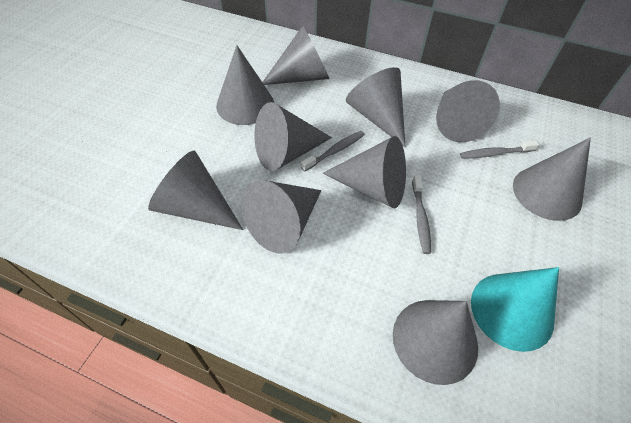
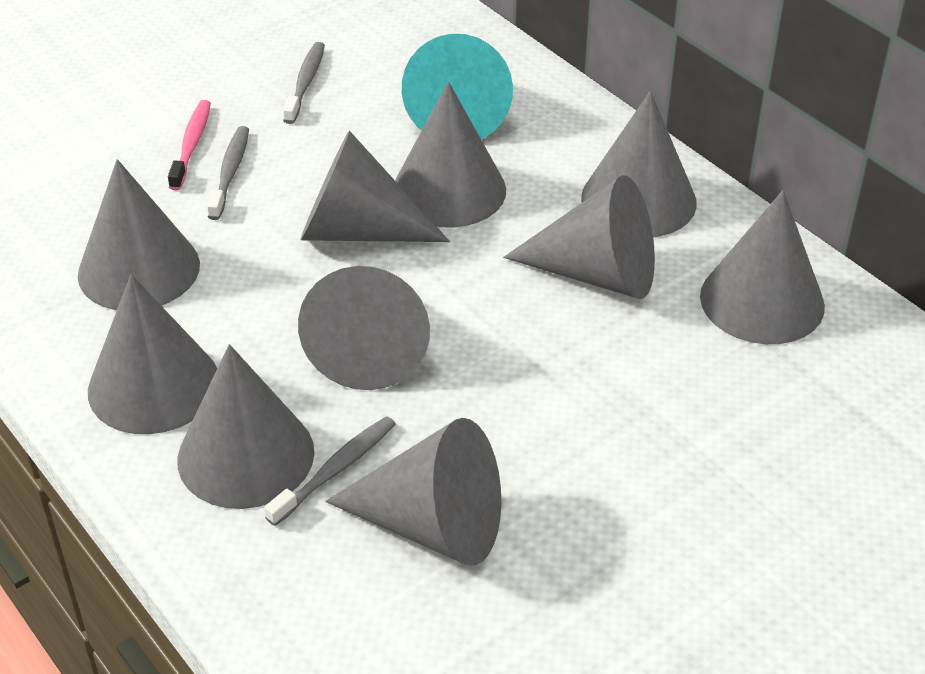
pink toothbrush: none = 0 -> [168,100,211,190] = 1

